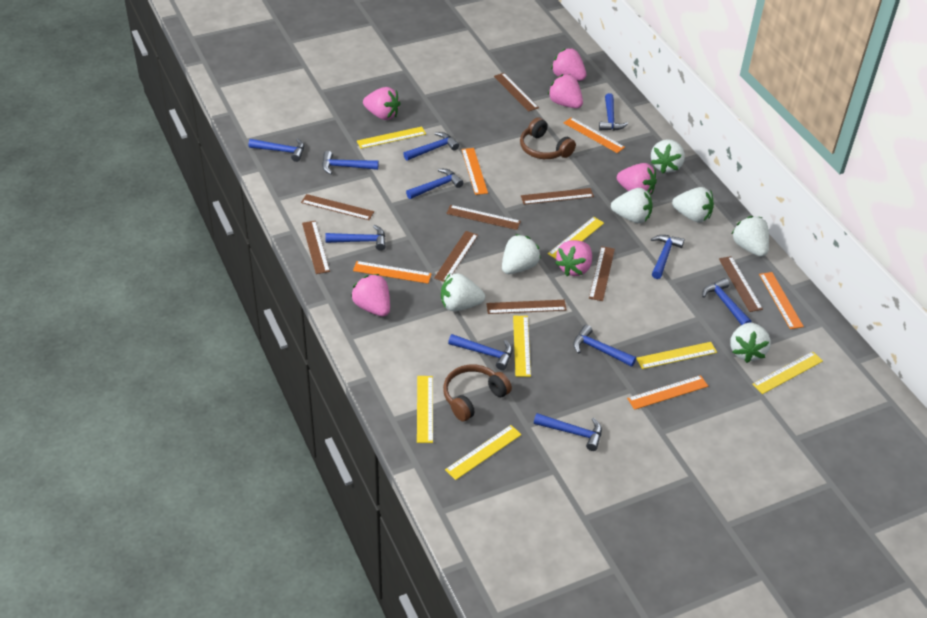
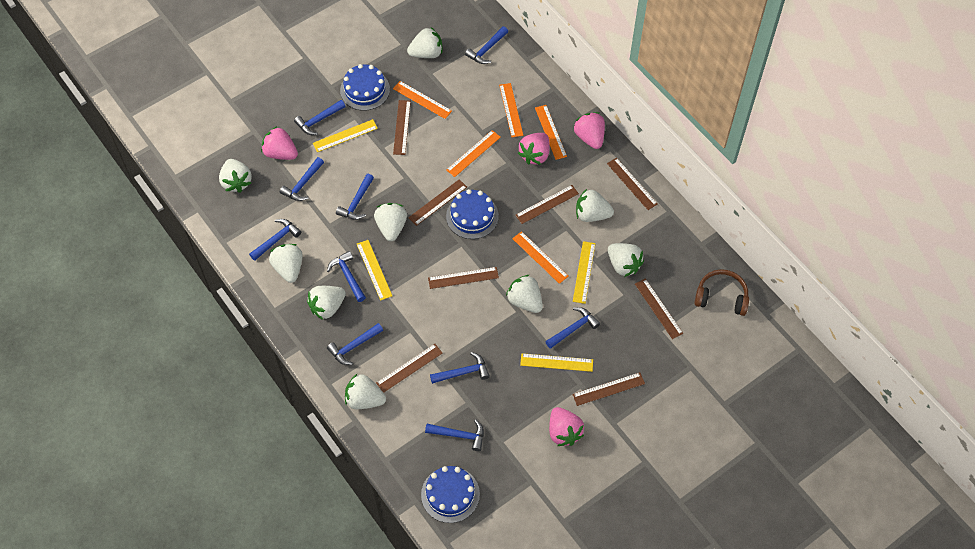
blue cake: none = 0 -> [340,64,390,111] [421,466,480,523] [446,189,499,239] = 3
blue hammer: [249,138,304,162] [322,151,379,174] [325,225,386,251] [403,132,459,161] [406,169,464,199] [448,334,512,370] [534,413,602,451] [573,325,636,367] [599,93,628,131] [651,235,684,279] [702,278,752,325] = 11 -> [249,219,301,261] [280,157,324,201] [294,100,346,135] [327,251,366,302] [327,323,383,365] [336,174,374,220] [425,419,484,451] [430,352,490,384] [465,26,508,64] [545,307,600,349] = 10
brown headphones: [443,364,512,421] [520,117,576,159] = 2 -> [695,269,749,316] = 1
brown ruler: [301,194,374,220] [302,221,330,274] [434,231,478,282] [446,205,521,230] [486,300,567,314] [494,73,539,112] [521,188,594,205] [589,246,615,301] [719,256,763,312] = 9 -> [376,344,442,393] [393,100,411,155] [408,179,467,226] [428,267,499,289] [515,185,579,224] [572,372,645,406] [607,158,658,210] [635,278,683,339] = 8
pink strawberry: [351,274,390,316] [363,87,401,120] [548,74,583,108] [551,48,586,81] [555,240,592,276] [617,163,657,195] = 6 -> [261,126,298,160] [518,133,550,165] [549,407,584,446] [574,112,605,149] = 4
white strawberry: [441,273,485,311] [502,234,541,274] [611,188,653,223] [651,139,685,173] [672,187,714,223] [730,323,771,363] [732,216,769,257] = 7 -> [219,159,252,193] [269,244,303,283] [307,286,346,320] [345,374,386,409] [374,203,407,241] [407,27,443,58] [506,275,543,313] [576,189,614,222] [608,243,644,277] = 9
yellow ruler: [357,126,426,149] [417,376,433,443] [445,425,522,480] [513,316,531,377] [548,217,604,259] [636,342,717,369] [752,351,823,394] = 7 -> [313,119,378,152] [357,240,392,301] [520,353,593,372] [573,241,595,304] = 4

